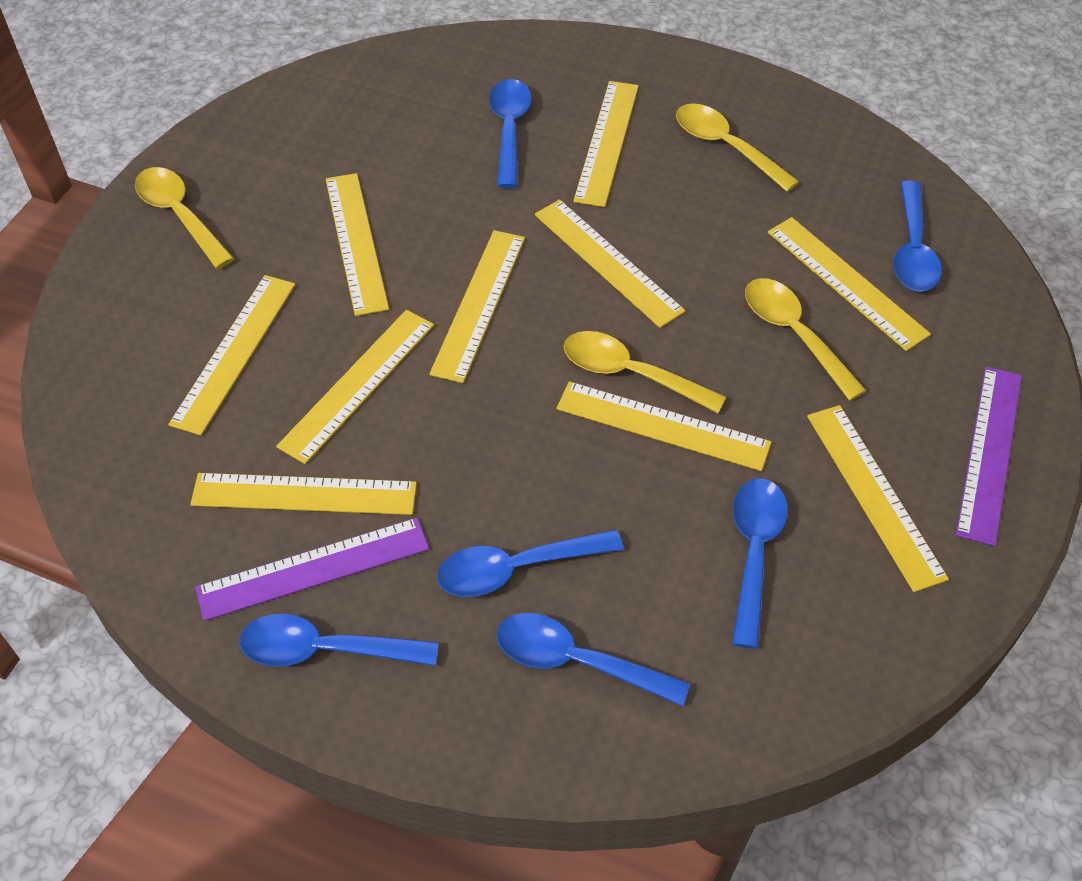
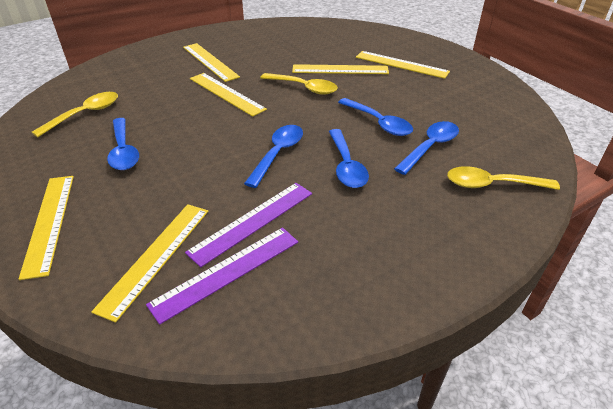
blue spoon: [239,614,439,667] [437,529,624,597] [489,79,532,188] [496,613,690,707] [732,479,788,649] [893,180,942,292] = 6 -> [107,118,139,170] [244,125,303,188] [329,129,369,188] [338,98,413,136] [394,121,459,175] = 5
yellow ruler: [168,275,295,435] [190,473,417,515] [276,310,434,464] [326,173,389,316] [429,230,525,383] [535,199,686,328] [557,381,771,471] [573,81,639,207] [768,217,931,351] [807,405,949,592] = 10 -> [19,176,74,280] [91,204,208,323] [183,43,240,82] [190,73,267,117] [292,64,389,74] [356,51,450,79] = 6
yellow spoon: [135,167,234,269] [564,331,726,413] [676,104,799,192] [745,278,866,401] = 4 -> [31,92,118,137] [260,73,338,95] [447,166,560,190] = 3

